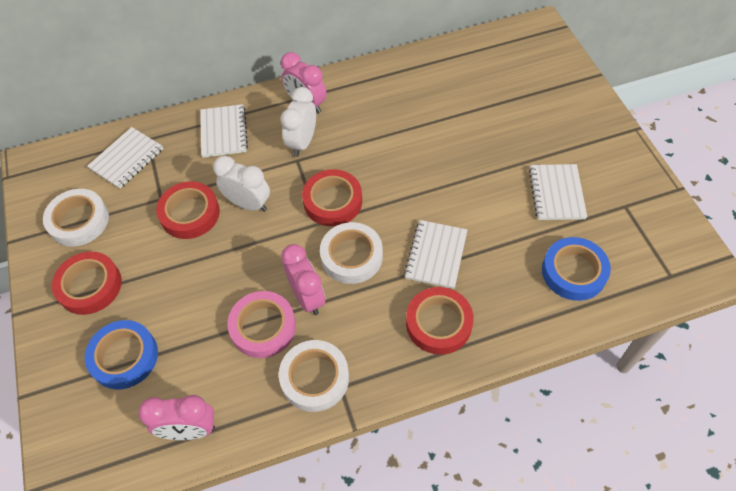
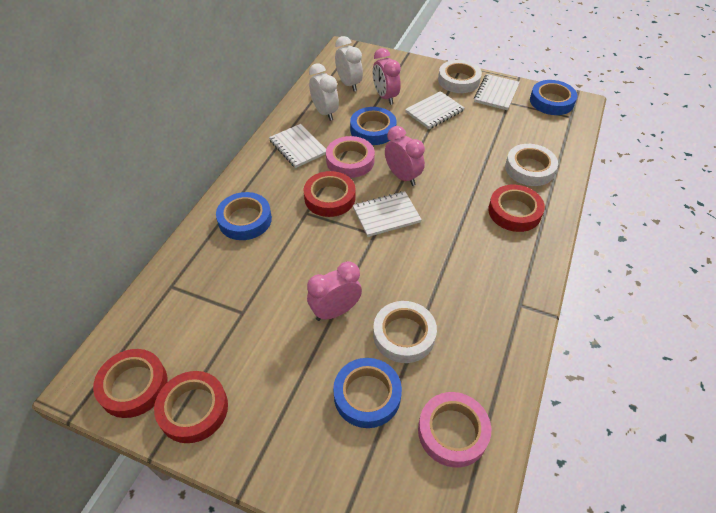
blue tape: [85,320,158,389] [542,237,611,301] = 2 -> [216,192,272,240] [333,358,402,428] [350,107,397,145] [530,80,577,115] = 4
pink tape: [227,291,296,358] = 1 -> [326,136,375,178] [418,392,491,467] = 2

